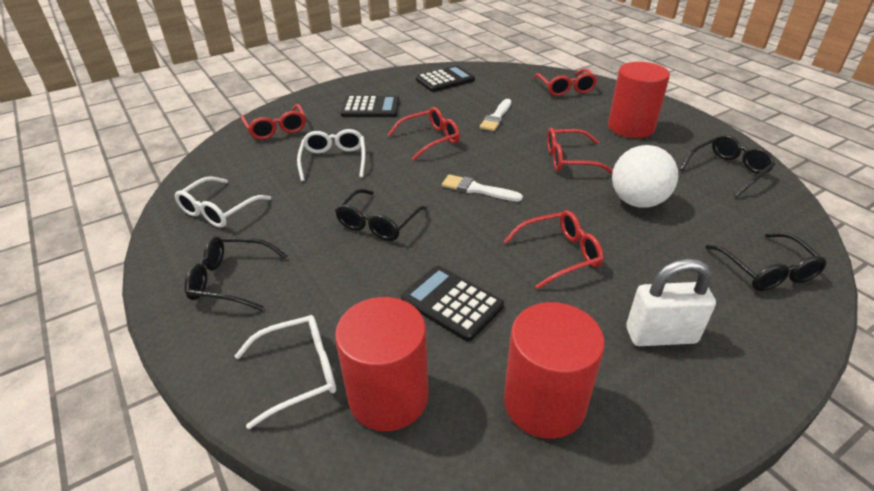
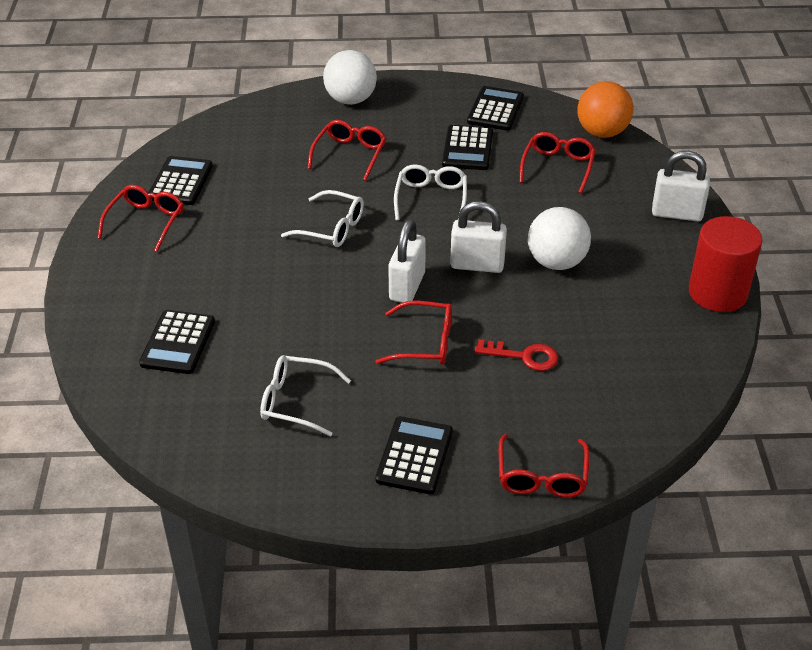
black calculator: [341,96,400,117] [401,266,504,342] [416,65,475,92] = 3 -> [139,310,215,374] [149,156,213,205] [375,416,453,494] [442,125,493,170] [467,86,524,131] = 5
black glasses: [184,236,288,311] [335,189,428,241] [680,135,775,197] [705,233,827,291] = 4 -> none = 0
orange ball: none = 0 -> [577,81,633,138] = 1
red cylinder: [335,297,429,431] [504,302,605,439] [608,62,670,138] = 3 -> [689,216,763,312] = 1
red key: none = 0 -> [475,339,559,371] = 1
white ball: [612,145,678,208] = 1 -> [323,50,377,105] [528,207,591,270] = 2
white brush: [442,174,523,202] [480,99,511,131] = 2 -> none = 0
white padlock: [626,259,716,346] = 1 -> [388,219,426,303] [450,201,507,273] [652,151,710,221] = 3

